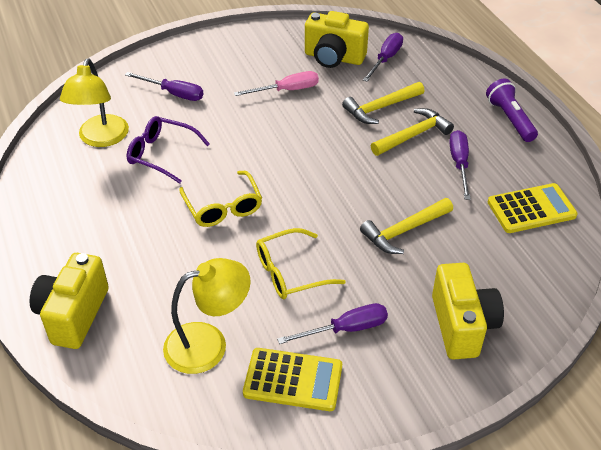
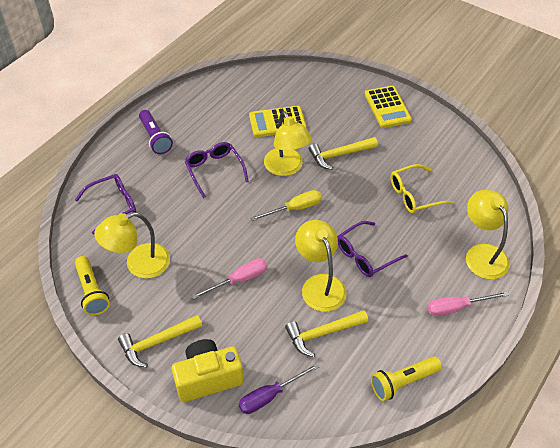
pink screwdriver: [234,71,319,96] = 1 -> [192,258,267,299] [428,291,509,316] = 2
purple glasses: [127,116,210,184] = 1 -> [75,174,136,235] [185,142,249,198] [337,221,408,277] = 3
purple screwdriver: [125,72,204,101] [277,303,388,344] [363,33,403,82] [449,130,471,200] = 4 -> [239,363,319,414] = 1
yellow camera: [30,253,109,349] [305,11,369,68] [432,263,504,360] = 3 -> [172,339,244,402] = 1
yellow flashlight: none = 0 -> [75,256,110,315] [371,356,442,401] = 2
yellow glasses: [179,171,262,227] [256,228,346,299] = 2 -> [390,164,454,214] = 1
yellow lamp: [60,58,129,147] [163,258,250,374] = 2 -> [94,212,170,278] [264,111,312,176] [295,220,347,312] [466,190,510,279] = 4
yellow screwdriver: none = 0 -> [250,190,322,221] = 1

